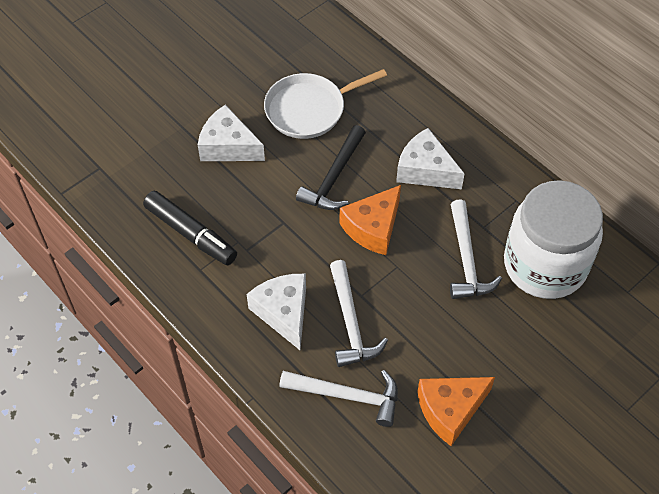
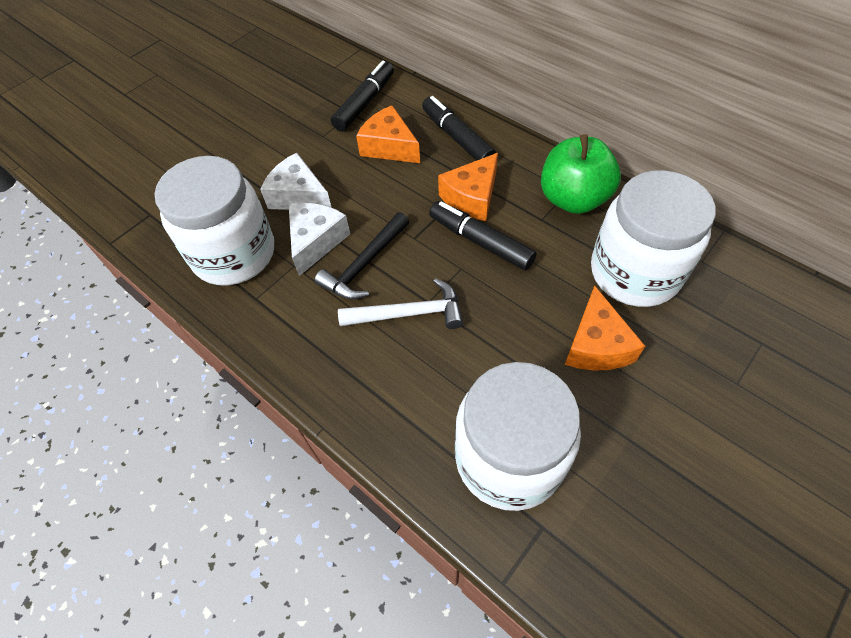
black marker: [143,191,237,265] = 1 -> [331,61,394,132] [422,96,496,161] [429,201,536,271] = 3
green apple: none = 0 -> [541,134,621,214] = 1
orange cheese: [340,185,401,255] [417,377,495,446] = 2 -> [356,105,420,163] [438,153,498,221] [565,285,645,371] = 3
white cheese: [198,104,265,161] [246,274,306,350] [396,128,465,189] = 3 -> [260,153,332,210] [289,203,350,276] = 2
white hammer: [279,370,398,427] [330,260,388,367] [450,199,502,299] = 3 -> [338,278,463,329] = 1
white jar: [504,180,603,299] = 1 -> [155,156,274,285] [455,362,581,511] [591,170,716,307] = 3
white pan: [264,69,387,139] = 1 -> none = 0

